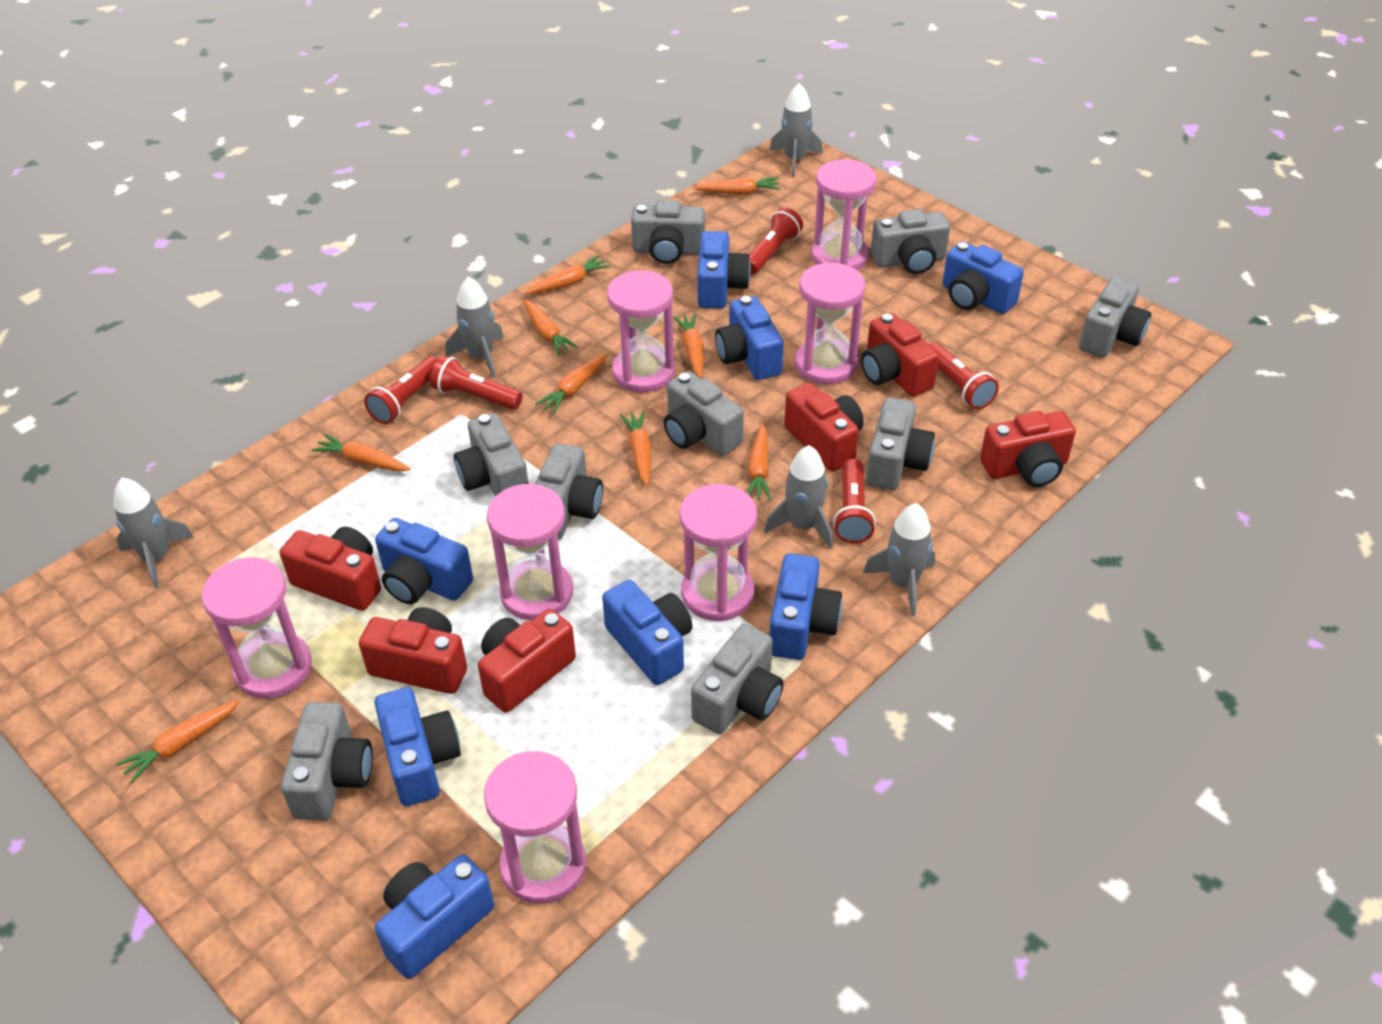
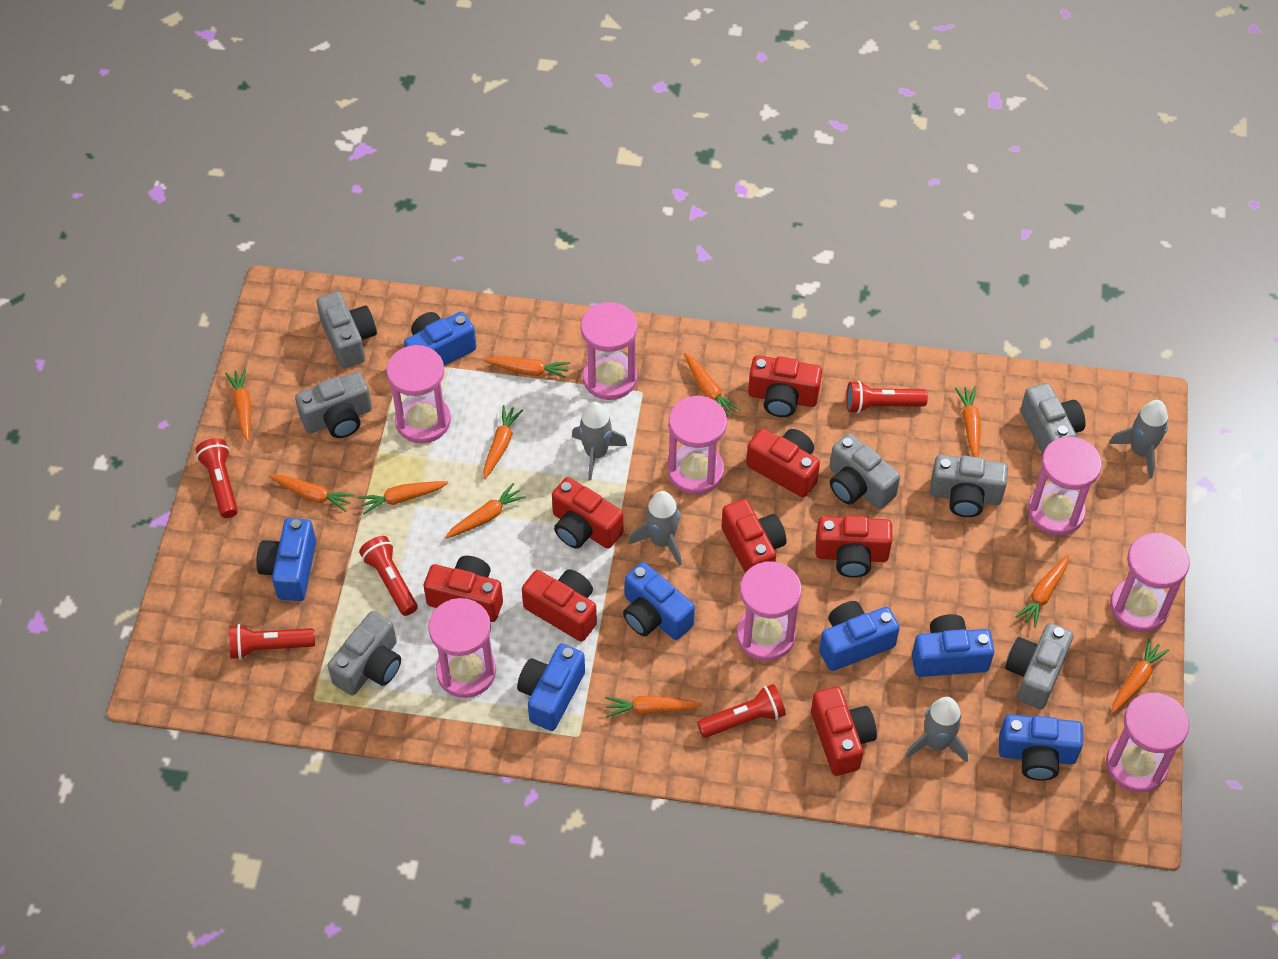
blue camera: [374,687,461,806] [375,518,473,604] [375,854,494,979] [602,580,692,685] [697,231,751,308] [715,296,784,380] [769,553,842,660] [943,241,1024,314] = 8 -> [256,518,316,601] [404,312,476,366] [517,644,585,731] [623,562,695,640] [819,601,900,671] [912,614,994,677] [999,714,1083,781] = 7
grey camera: [281,702,373,821] [454,413,529,496] [535,443,603,540] [631,200,705,264] [664,371,744,456] [691,624,784,734] [866,398,935,490] [871,209,950,274] [1079,276,1151,358] = 9 -> [295,372,372,438] [317,291,377,369] [328,611,401,696] [830,433,900,509] [930,455,1008,517] [1005,623,1073,709] [1021,383,1086,455] = 7
grey rocket: [114,478,194,588] [445,277,504,378] [764,445,833,549] [770,84,823,177] [863,503,935,616] = 5 -> [572,402,627,480] [629,491,682,566] [906,697,968,763] [1109,400,1168,478] = 4
orange carrot: [116,700,239,784] [312,434,411,472] [523,299,579,356] [524,255,610,294] [536,353,608,414] [620,411,651,486] [673,314,703,378] [694,177,781,195] [747,424,771,500] = 9 -> [225,369,252,442] [269,475,355,512] [358,481,448,514] [445,483,526,538] [483,357,570,379] [483,405,523,479] [605,695,702,718] [684,353,740,415] [955,387,981,457] [1015,554,1069,628] [1112,638,1169,714] = 11
pink hourglass: [202,558,312,699] [484,751,586,904] [487,483,573,621] [607,270,675,393] [680,484,757,621] [795,262,866,385] [811,159,876,270] = 7 -> [386,345,451,443] [428,598,496,698] [581,302,637,400] [668,396,727,494] [736,561,802,661] [1028,437,1102,535] [1106,693,1189,792] [1110,533,1190,632] = 8
red camera: [280,527,381,611] [359,607,467,694] [478,609,576,712] [784,383,864,472] [861,313,939,397] [980,411,1076,487] = 6 -> [424,556,503,622] [522,569,597,642] [552,477,624,549] [722,499,786,573] [746,428,820,498] [748,355,822,417] [811,687,877,776] [816,516,892,578] = 8

